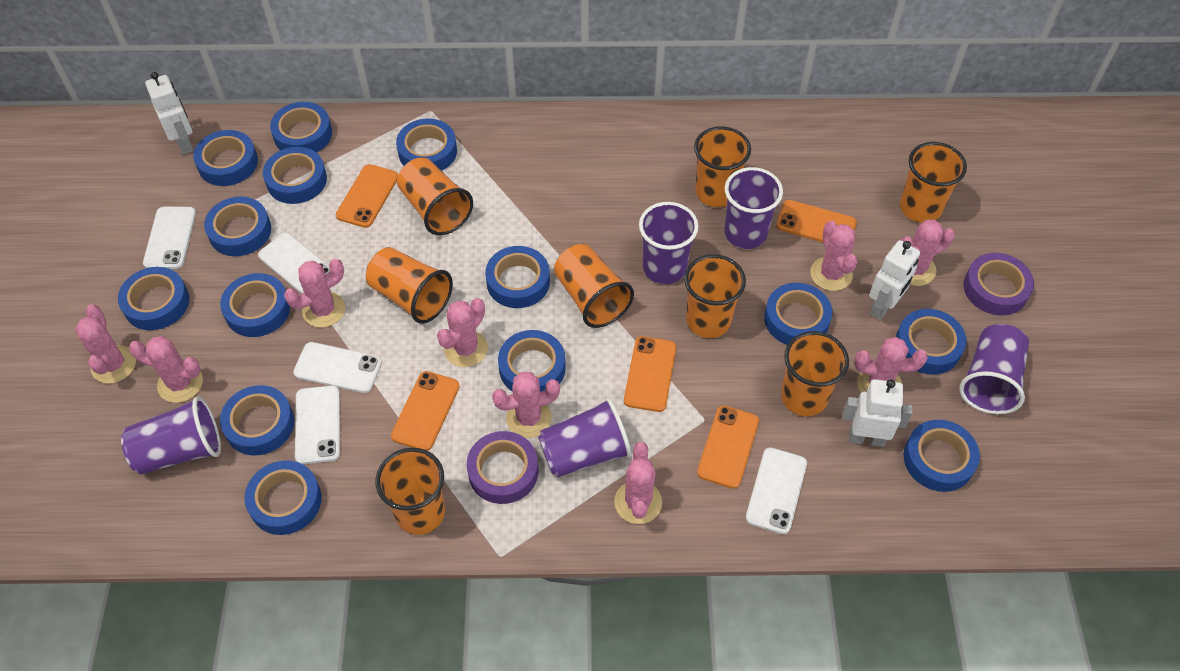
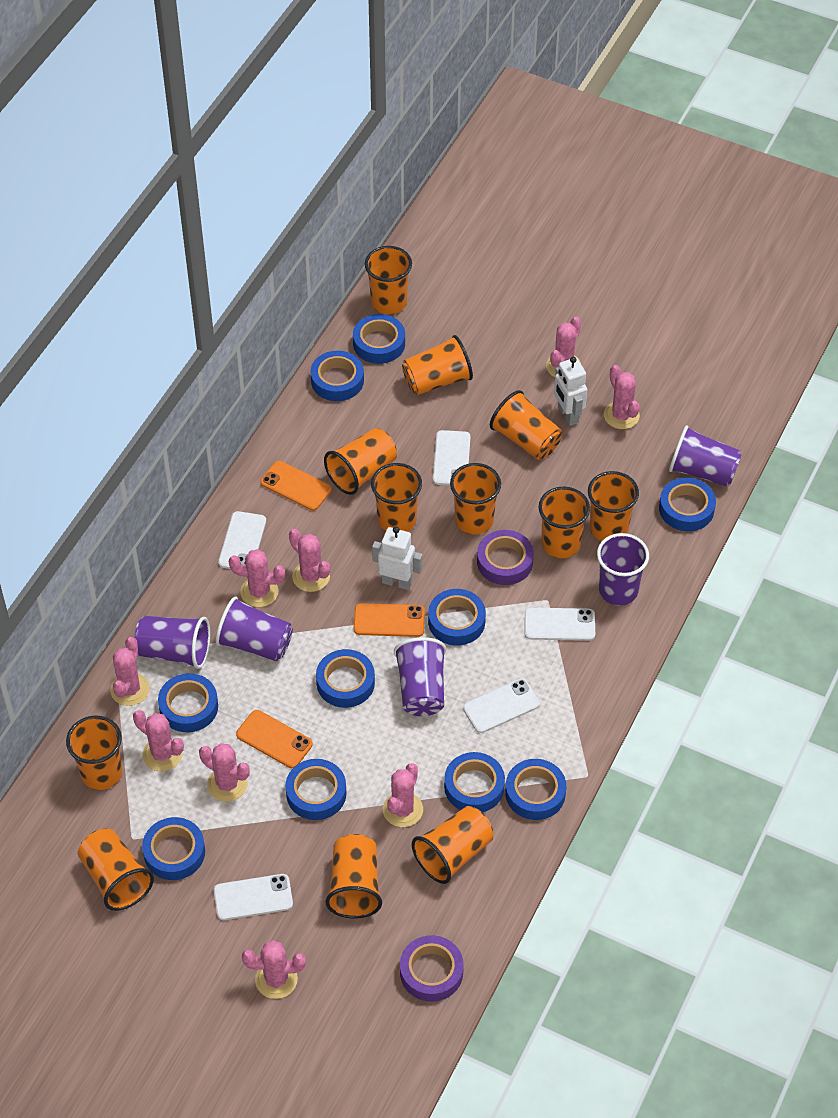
blue tape: [118,267,189,330] [193,130,258,186] [204,197,271,256] [220,273,290,337] [220,385,295,455] [244,460,322,535] [263,147,327,204] [270,102,332,153] [396,119,457,171] [485,246,550,308] [498,330,566,392] [764,283,832,345] [896,309,966,375] [904,420,980,492] = 14 -> [142,817,205,880] [158,673,218,732] [286,759,347,820] [310,351,364,401] [316,649,375,708] [353,314,405,364] [428,589,486,646] [444,752,505,812] [505,759,566,820] [659,477,716,531] = 10
orange cup: [366,247,453,324] [375,448,445,535] [397,157,473,235] [554,244,634,328] [684,254,746,338] [694,126,751,207] [781,331,849,416] [900,142,967,223] = 8 -> [66,715,122,790] [78,828,154,911] [324,428,397,495] [325,834,382,919] [365,246,412,314] [371,463,422,532] [402,335,473,395] [412,806,493,884] [450,463,501,535] [490,390,562,460] [539,486,590,558] [588,471,639,541] = 12
orange phone: [336,164,398,228] [391,371,460,451] [624,336,676,412] [697,405,759,489] [776,200,857,243] = 5 -> [236,710,313,768] [260,461,331,511] [353,603,425,637] = 3
white robot: [145,72,194,154] [842,379,913,447] [869,240,920,320] = 3 -> [372,526,422,590] [554,357,587,426] = 2

